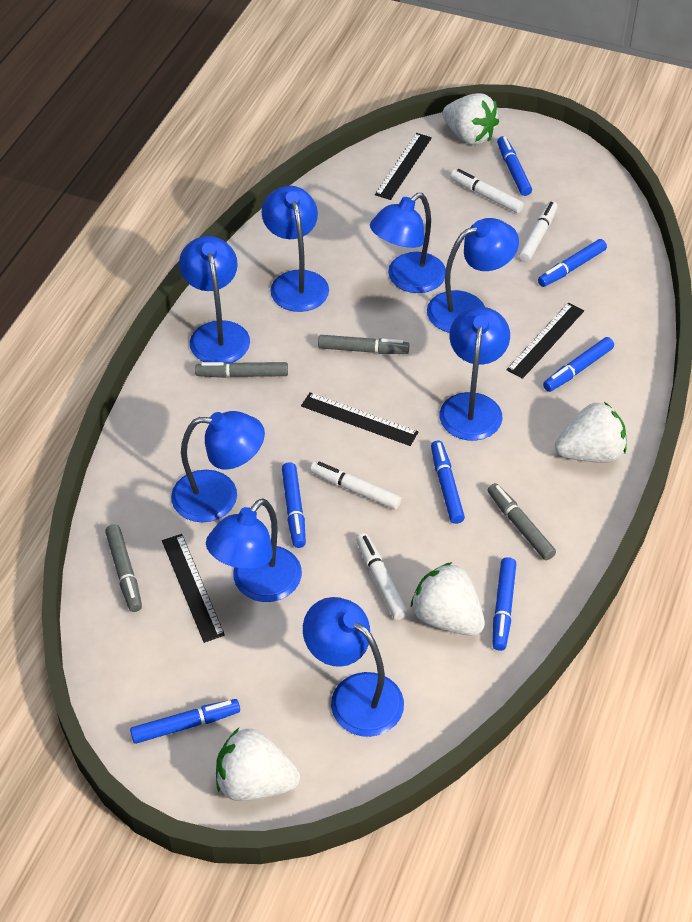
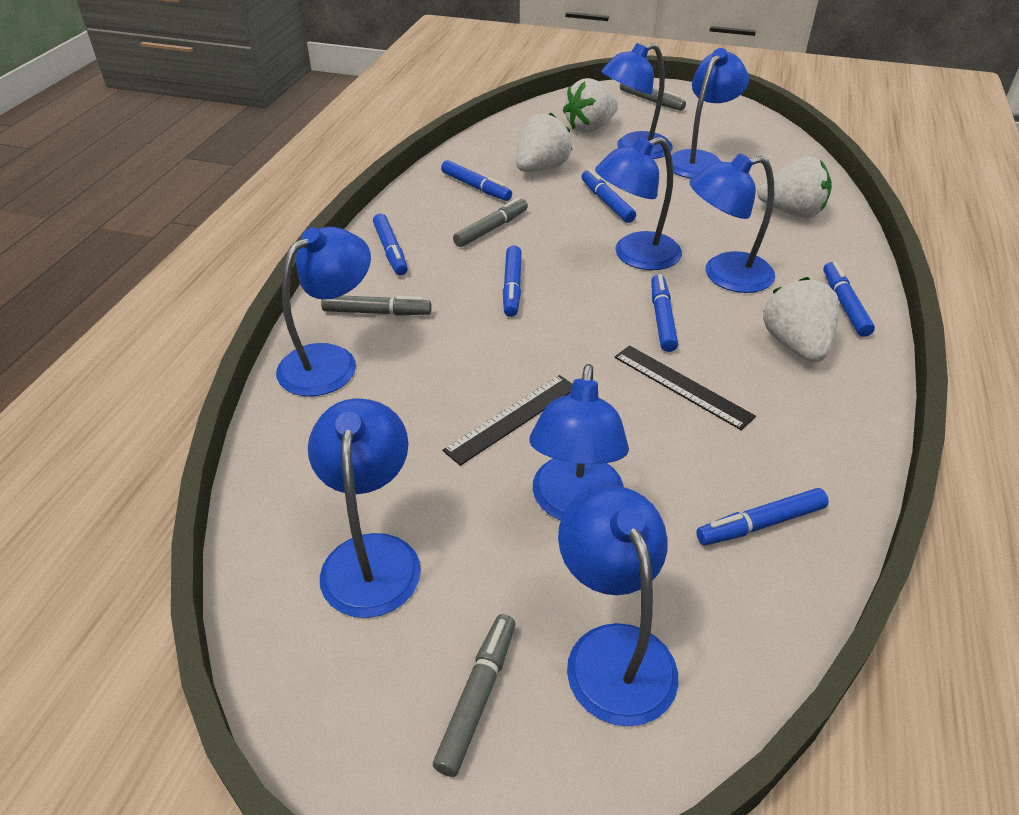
black ruler: [162,534,225,643] [301,392,419,446] [375,133,432,200] [506,303,584,379] = 4 -> [442,375,573,466] [614,345,756,430] = 2
white marker: [310,461,401,510] [356,533,408,620] [450,169,524,213] [519,201,558,262] = 4 -> none = 0

